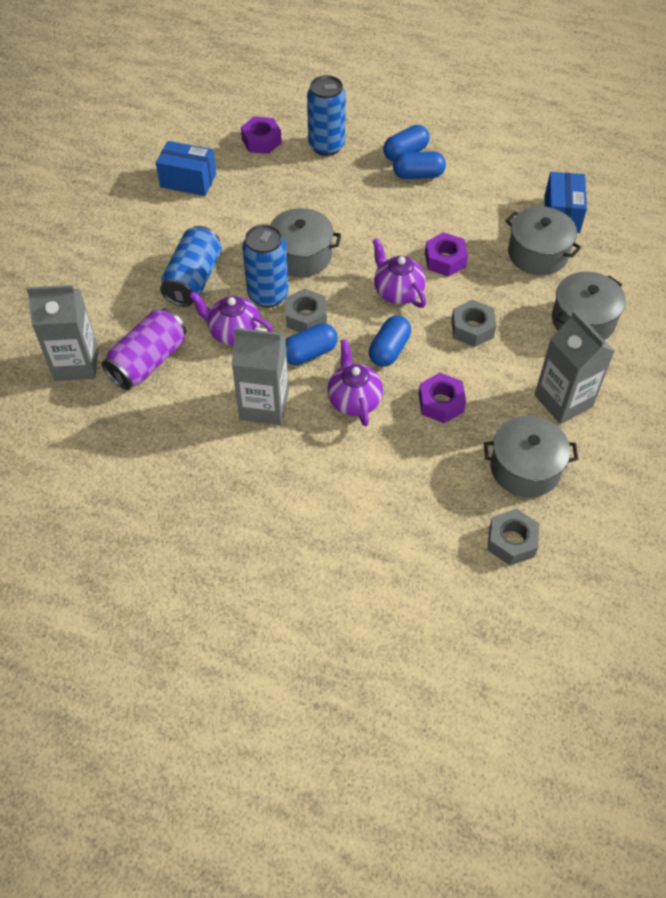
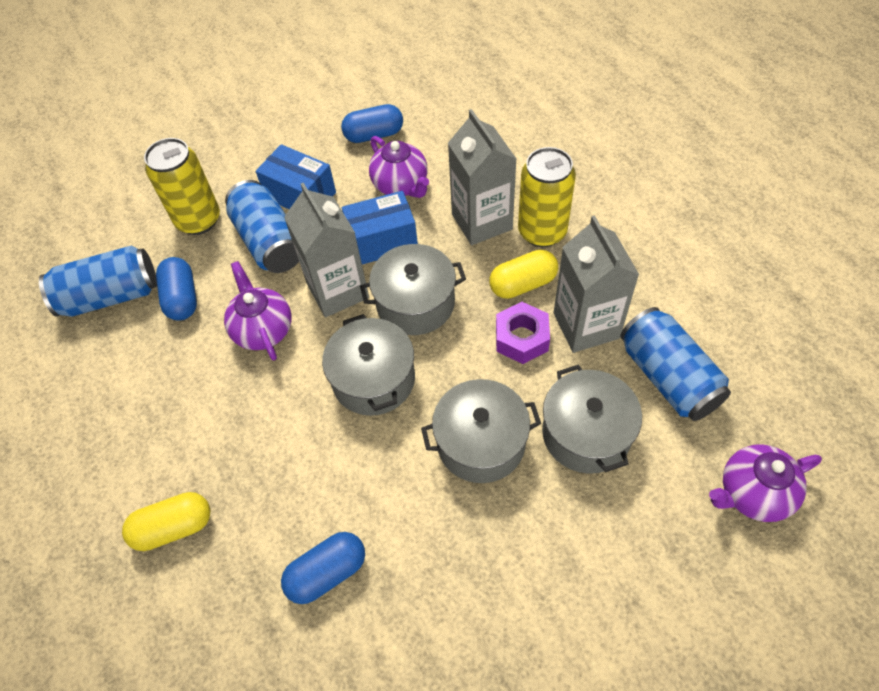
blue capsule: [286,323,338,365] [369,316,411,367] [383,125,430,161] [393,151,446,179] = 4 -> [156,257,197,321] [281,532,365,604] [341,104,403,143] = 3
grey nut: [285,288,327,332] [451,300,496,347] [488,509,539,566] = 3 -> none = 0
purple can: [102,308,186,390] = 1 -> none = 0
purple nut: [241,117,282,154] [419,373,466,424] [425,232,468,277] = 3 -> [496,302,550,364] = 1
yellow can: none = 0 -> [144,138,220,235] [518,147,576,247] = 2
yellow capsule: none = 0 -> [122,492,210,551] [489,250,558,299] = 2

